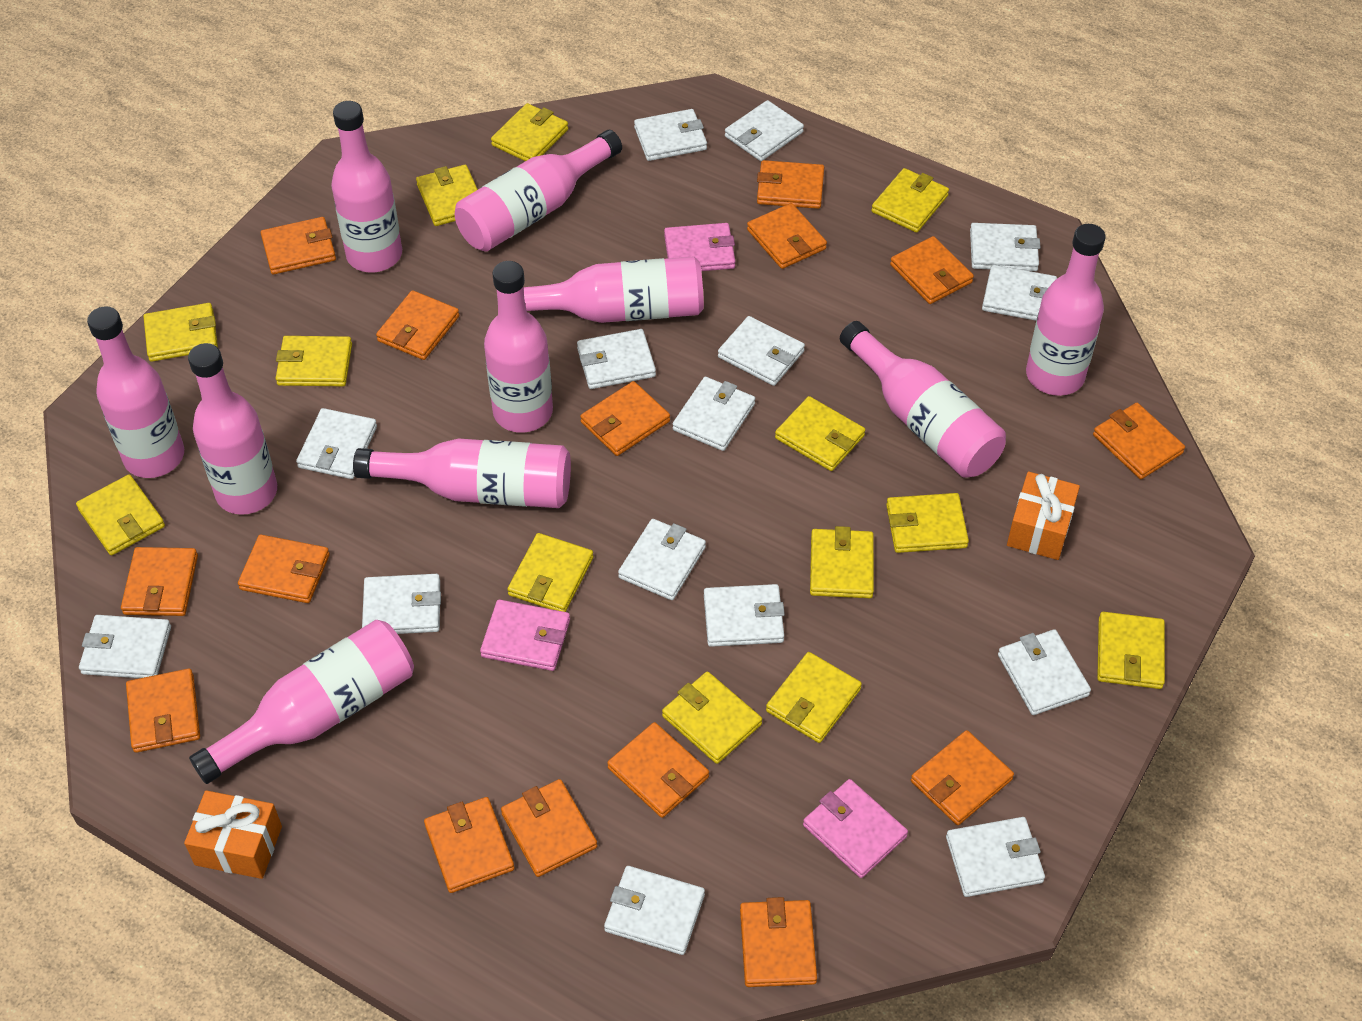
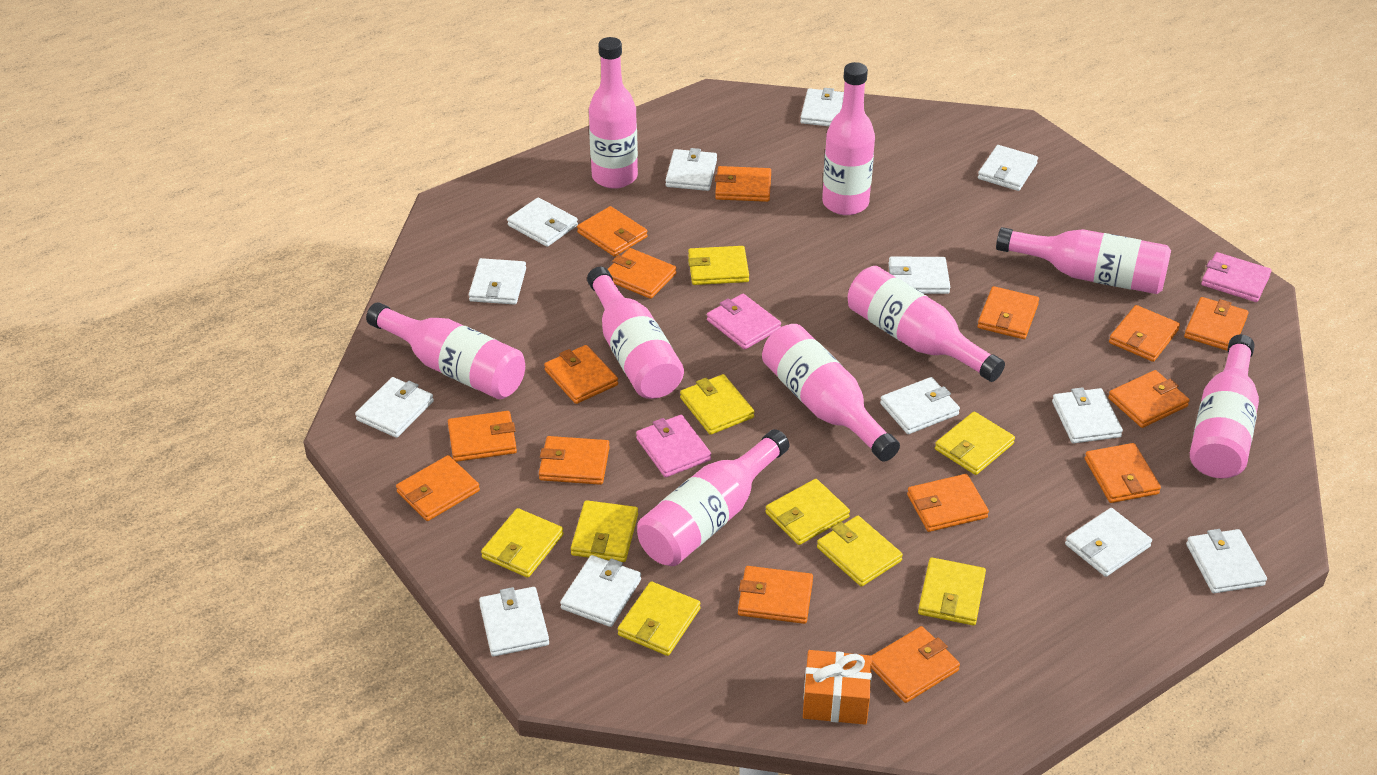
orange gift: [184,790,282,879] [1007,471,1080,560] = 2 -> [803,650,872,725] = 1
pink bottle: [87,306,184,478] [188,343,277,515] [189,620,414,784] [331,101,402,272] [353,439,571,508] [455,130,622,251] [484,261,553,433] [523,256,704,323] [840,321,1006,477] [1026,224,1105,396] = 10 -> [366,302,525,399] [587,267,684,399] [589,37,638,189] [637,429,789,566] [762,324,900,462] [822,62,875,215] [848,266,1005,382] [996,227,1171,294] [1190,335,1259,479] = 9
white wallet: [79,615,171,678] [296,408,377,479] [362,574,441,634] [577,329,656,389] [604,866,705,955] [618,519,706,600] [634,109,707,161] [673,377,755,451] [704,584,785,647] [718,316,805,386] [725,100,804,161] [946,817,1045,897] [970,223,1041,271] [982,265,1057,321] [998,629,1091,715] = 15 -> [355,377,434,438] [469,258,526,305] [479,587,549,656] [507,197,578,247] [560,555,641,627] [665,148,717,191] [800,88,844,126] [880,377,960,434] [888,257,950,294] [978,145,1038,191] [1052,387,1123,443] [1065,508,1152,577] [1186,529,1267,593] = 13
yellow wallet: [76,474,165,555] [143,303,218,362] [276,336,352,386] [416,165,478,226] [491,103,568,161] [507,533,594,612] [662,672,762,764] [766,652,862,743] [775,396,865,471] [810,526,874,598] [871,168,949,233] [886,493,969,553] [1097,612,1165,689] = 13 -> [481,508,564,578] [571,500,638,562] [618,581,701,656] [680,374,755,435] [688,246,749,285] [765,479,850,545] [817,516,903,587] [918,557,986,625] [935,412,1015,475] = 9

